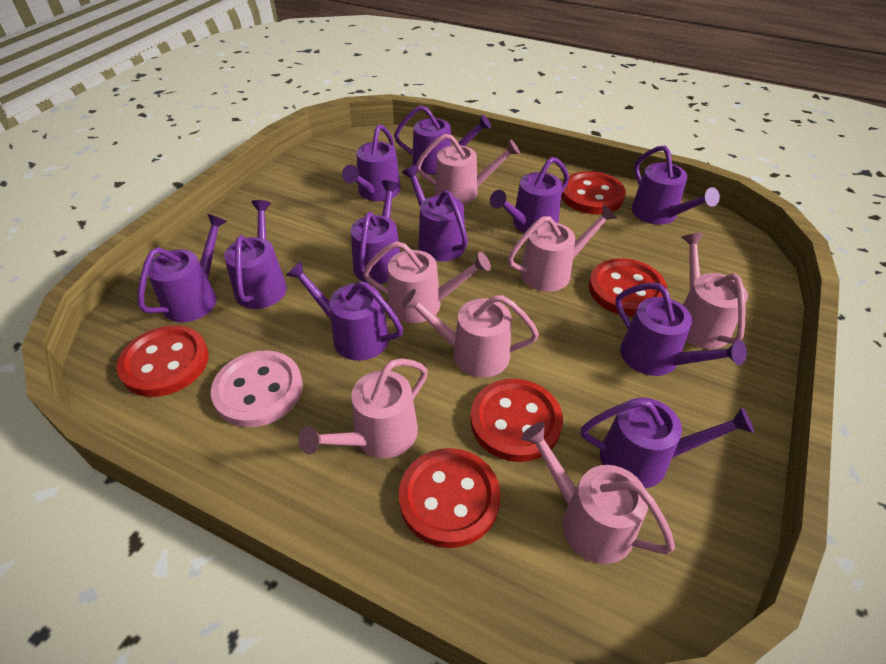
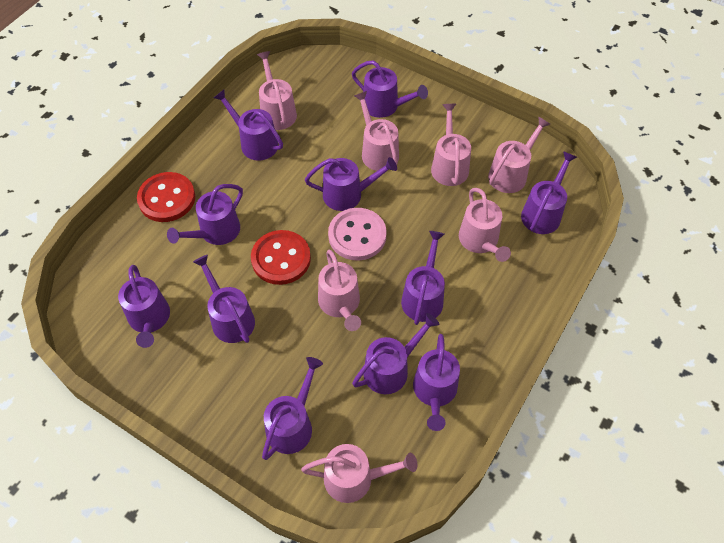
red button: [117,325,209,397] [399,448,501,548] [470,379,563,462] [561,171,626,214] [589,258,667,317] = 5 -> [137,172,195,222] [251,230,311,285] = 2

